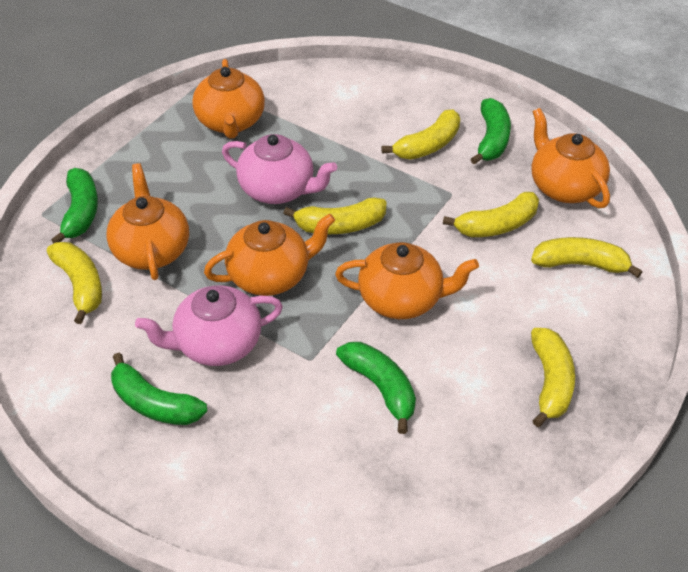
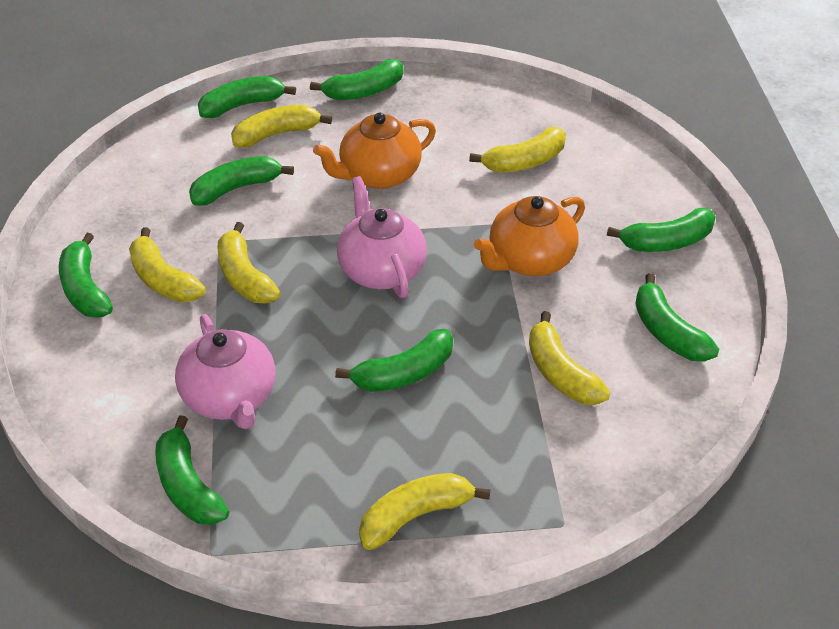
green banana: [51,168,98,244] [111,353,207,425] [336,342,416,434] [471,98,511,165] = 4 -> [59,233,113,318] [155,415,229,525] [189,156,294,205] [198,76,296,118] [310,59,404,100] [335,329,453,392] [607,208,716,252] [635,273,719,362] = 8
orange teapot: [106,163,189,280] [192,59,265,139] [204,213,335,296] [335,242,479,319] [531,108,610,209] = 5 -> [313,113,436,189] [474,196,585,276] = 2

